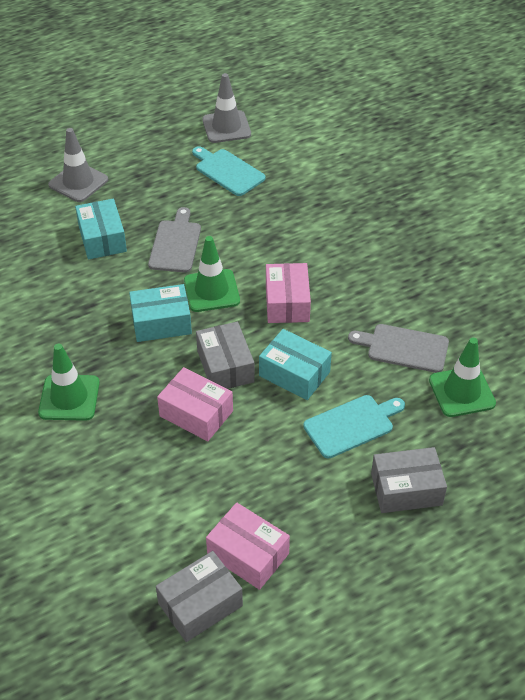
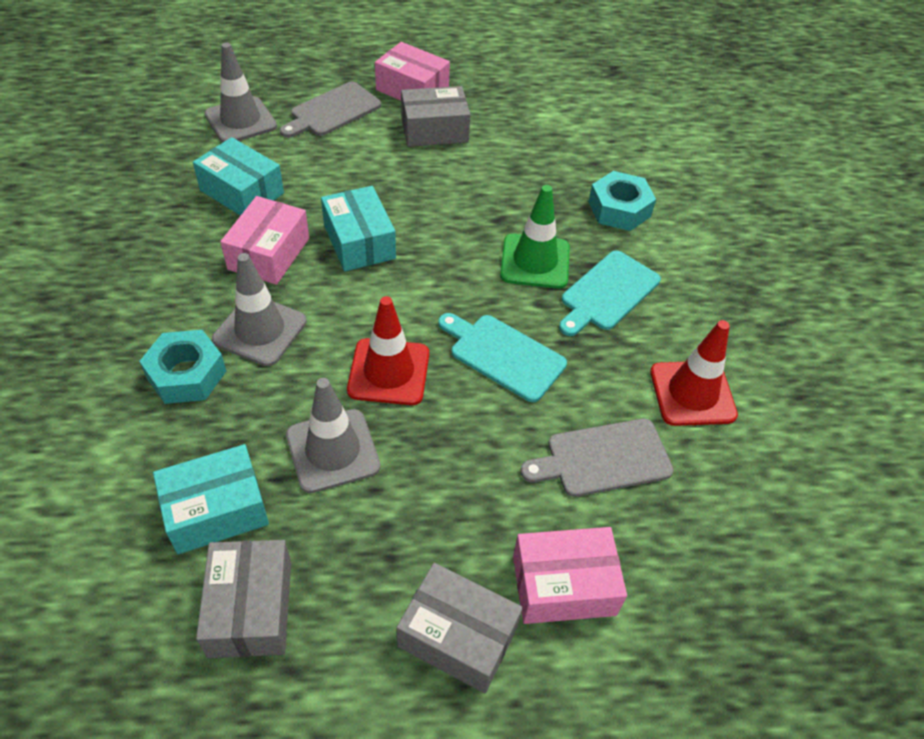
green traffic cone: [38,344,100,421] [184,236,240,312] [429,338,496,417] = 3 -> [500,185,570,289] = 1
grey traffic cone: [48,128,108,202] [202,73,251,143] = 2 -> [205,43,277,143] [212,253,307,366] [286,378,380,493] = 3
red traffic cone: none = 0 -> [347,296,429,405] [650,320,738,426] = 2
turquoise nut: none = 0 -> [139,330,226,404] [588,171,656,231] = 2

